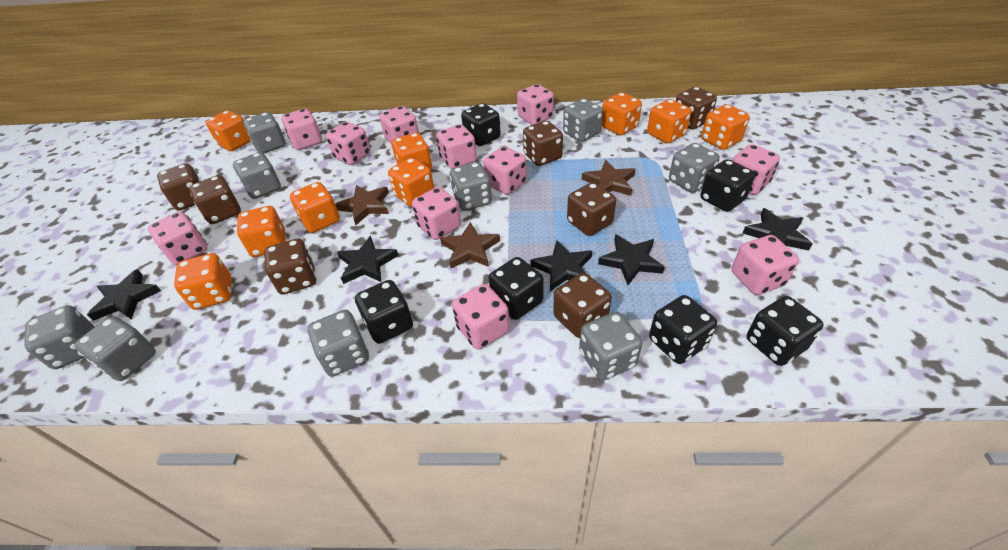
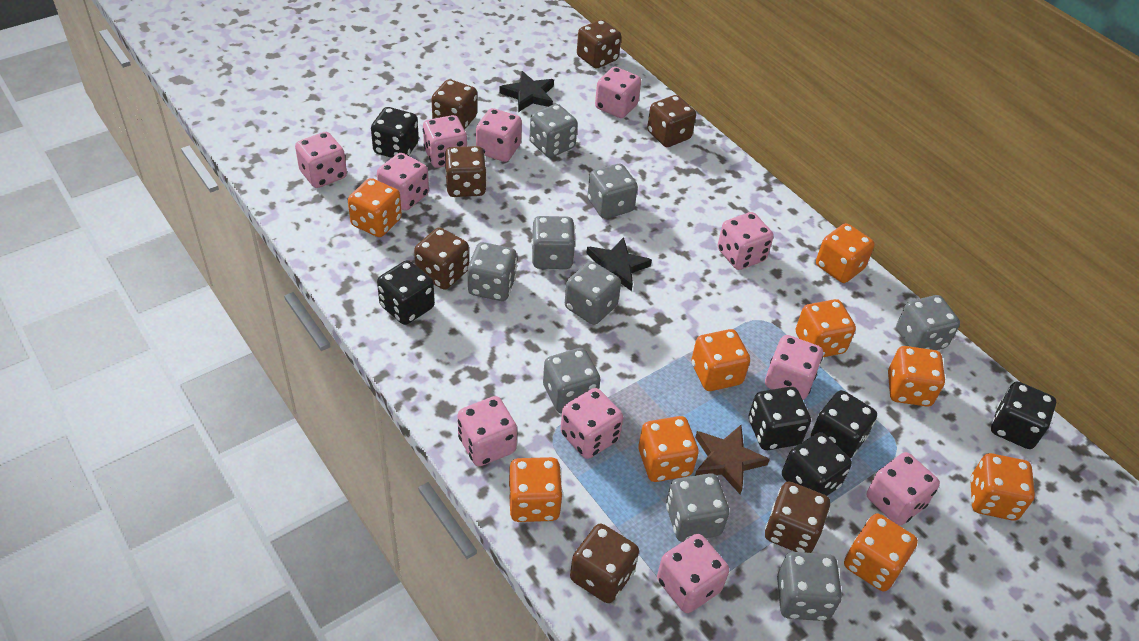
black star: [87,269,161,321] [337,236,399,284] [530,240,592,291] [598,234,665,285] [743,208,812,251] = 5 -> [499,71,554,112] [586,237,652,291] = 2
brown star: [335,185,389,225] [440,222,500,268] [582,160,636,196] = 3 -> [695,425,770,494] = 1

